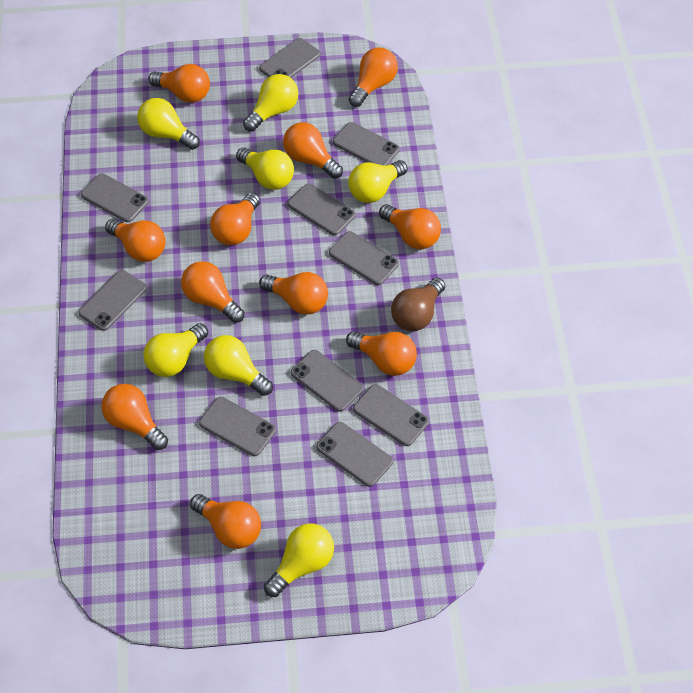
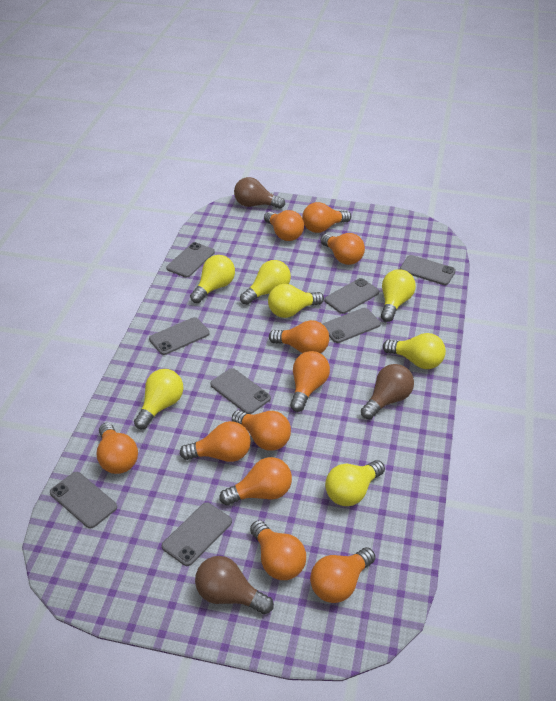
brown light bulb: [391,278,445,331] = 1 -> [195,556,274,614] [234,177,285,209] [361,364,414,419] = 3
grey phone: [78,270,147,331] [81,173,149,222] [199,397,276,456] [259,38,321,78] [288,184,356,235] [291,350,364,412] [316,422,393,487] [329,231,399,285] [333,122,400,166] [353,384,429,446] = 10 -> [50,472,117,529] [149,317,210,355] [162,502,232,566] [166,242,215,277] [210,368,271,414] [323,308,381,343] [324,278,379,314] [400,255,456,285] = 8

